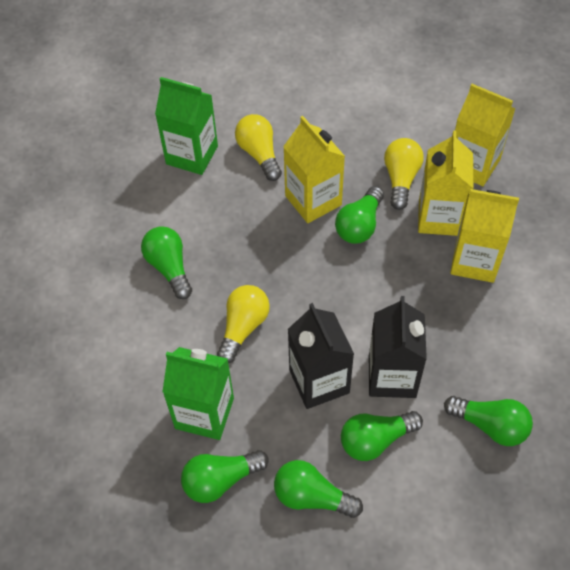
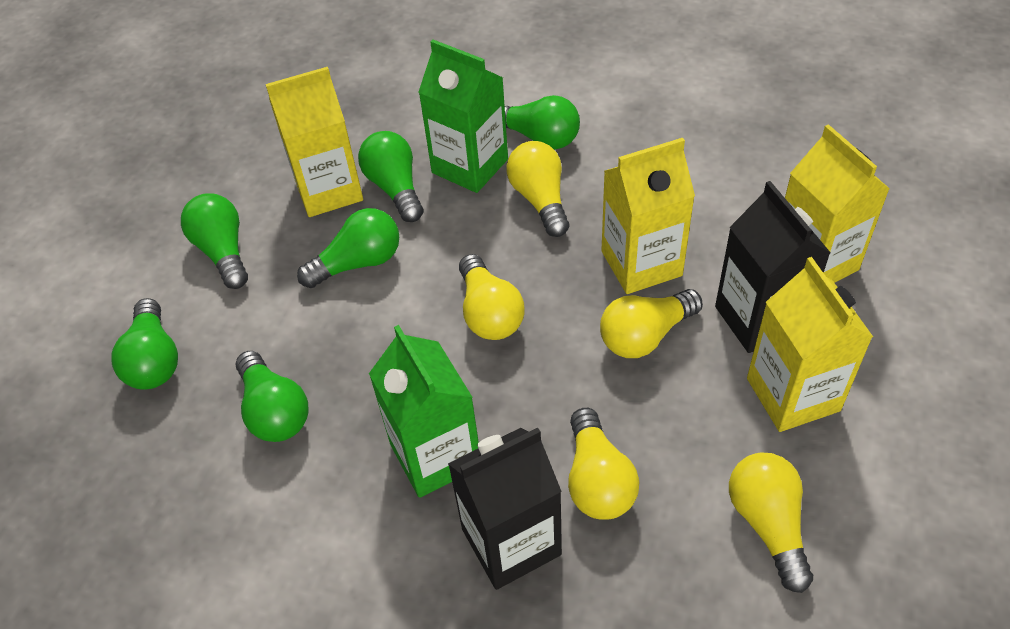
yellow light bulb: [217,285,270,363] [235,114,282,181] [384,138,424,210] = 3 -> [459,254,524,340] [507,141,569,237] [568,408,639,520] [600,289,703,358] [729,453,813,593] = 5

